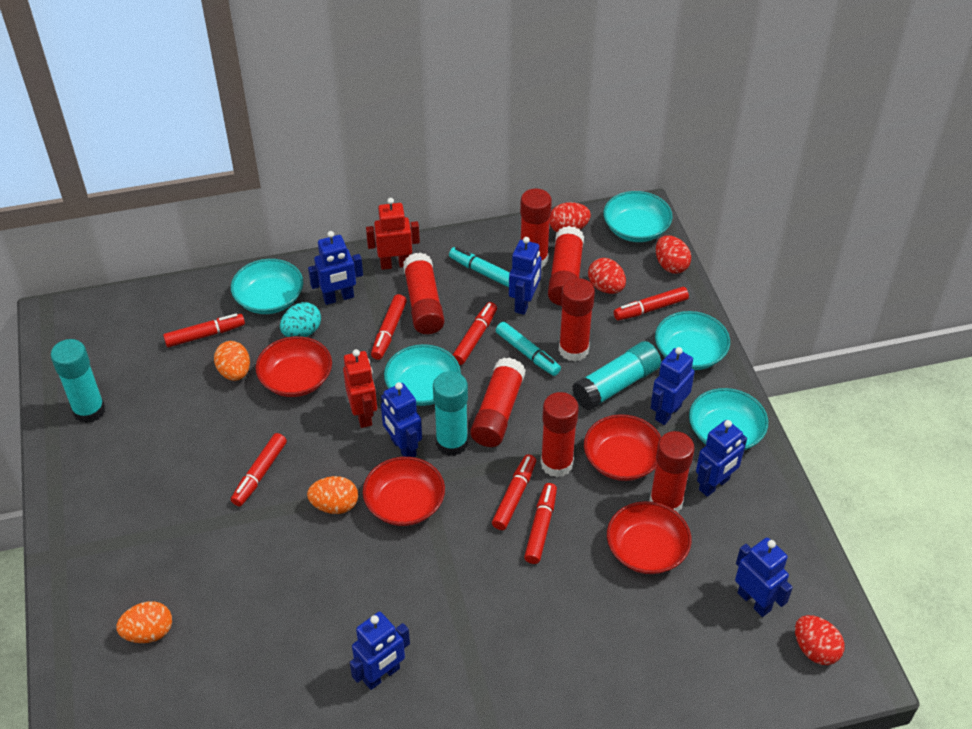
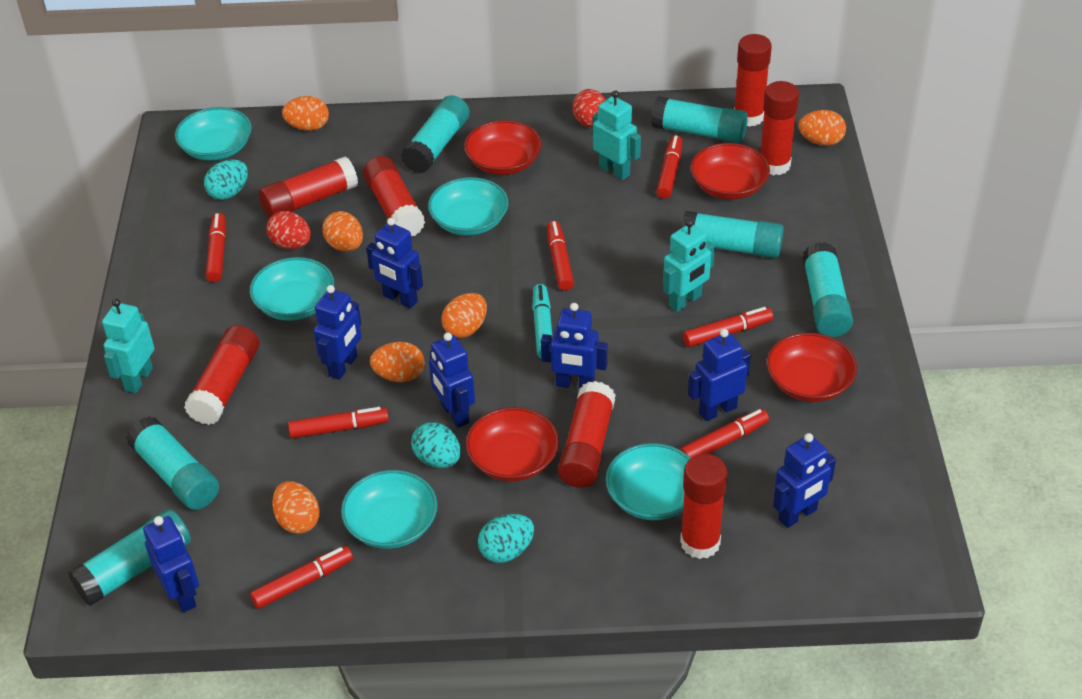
orange egg: [116,601,172,643] [214,341,250,381] [307,476,358,514] = 3 -> [272,481,320,534] [282,96,329,131] [322,211,363,252] [370,342,424,382] [441,293,487,338] [799,110,846,146] = 6
red egg: [549,202,591,232] [588,258,626,294] [656,235,691,273] [795,615,845,665] = 4 -> [266,211,311,250] [573,89,605,127] = 2
red robot: [343,349,377,428] [366,198,420,270] = 2 -> none = 0
turquoise egg: [280,302,321,337] = 1 -> [204,159,248,200] [411,422,461,468] [478,514,534,563] = 3
turquoise glue stick: [51,339,105,423] [433,371,468,456] [572,341,661,410] = 3 -> [68,509,191,606] [126,416,219,510] [401,95,470,174] [651,96,748,143] [682,211,784,258] [802,242,853,337] = 6
turquoise marker: [449,247,510,287] [496,322,561,376] = 2 -> [532,284,553,358] = 1
turquoise robot: none = 0 -> [102,299,155,393] [593,90,641,180] [663,219,715,312] = 3

